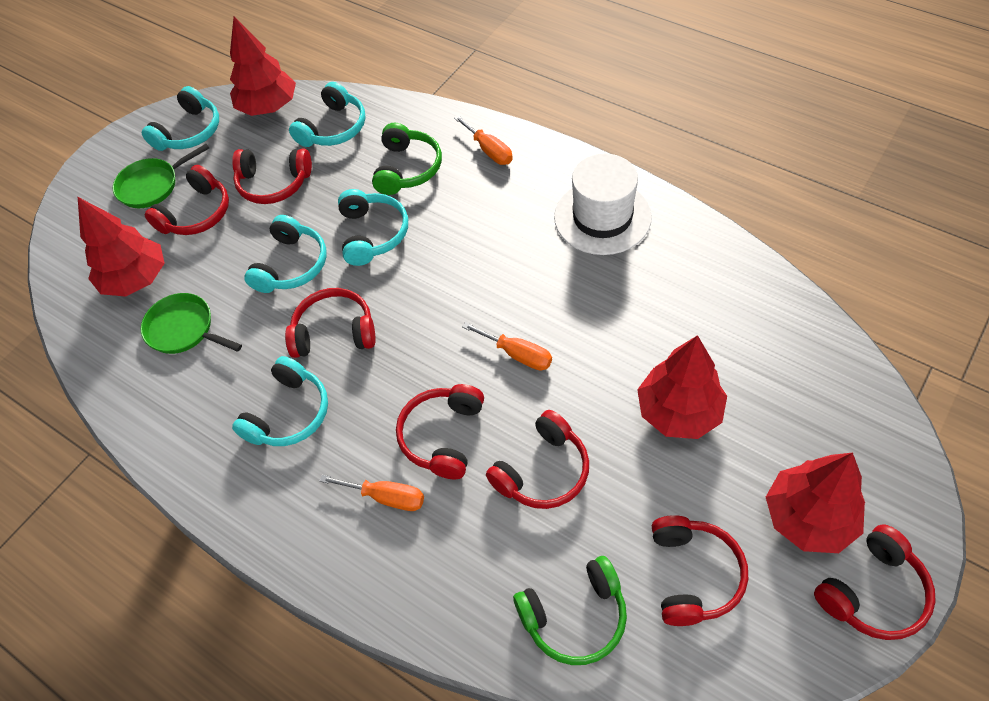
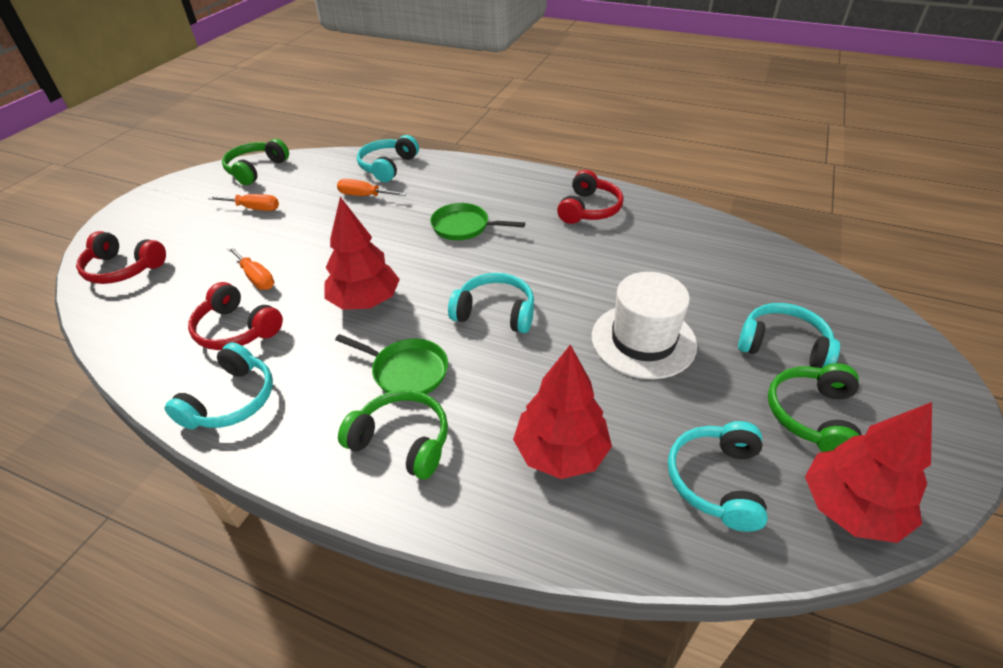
green headphones: [372,123,442,195] [513,556,627,665] = 2 -> [222,139,289,185] [338,390,448,480] [768,363,862,452] = 3
red headphones: [145,165,229,235] [232,149,312,204] [285,288,376,358] [396,384,484,479] [486,410,589,509] [652,515,748,626] [814,524,936,640] = 7 -> [76,231,166,284] [188,282,283,350] [557,170,623,224] = 3
red tree: [78,197,165,297] [230,16,296,116] [637,335,727,439] [766,453,865,553] = 4 -> [325,197,400,310] [513,345,612,479] [805,402,932,543] = 3

